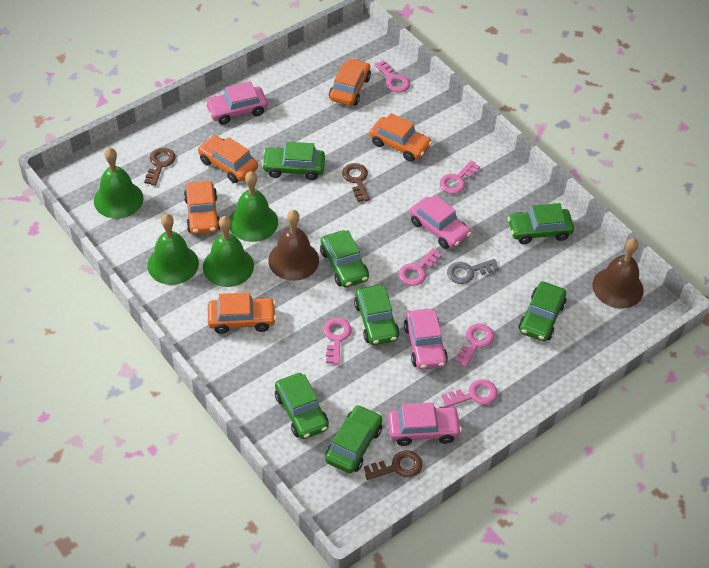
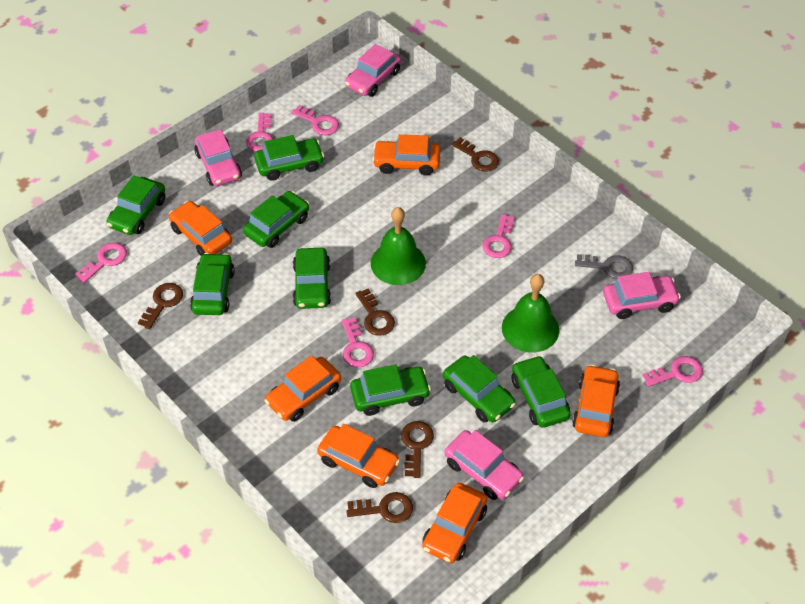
brown bell: [268,210,319,281] [592,238,643,309] = 2 -> none = 0
brown key: [144,148,176,186] [342,163,370,202] [364,450,422,480] = 3 -> [138,283,183,329] [346,492,413,523] [355,289,395,336] [401,421,434,478] [452,137,499,171] = 5
green bell: [94,148,143,219] [147,214,199,285] [203,216,254,287] [230,171,278,242] = 4 -> [371,207,426,285] [502,274,559,352] = 2
green car: [262,142,325,180] [275,373,329,439] [320,230,369,288] [325,405,382,473] [354,285,399,345] [508,203,574,244] [518,282,566,341] = 7 -> [107,176,165,235] [190,253,235,315] [243,191,309,248] [254,135,324,181] [293,248,331,309] [350,364,431,416] [443,355,516,423] [512,355,571,428] = 8
orange car: [184,181,220,234] [198,135,258,183] [208,293,276,334] [329,58,371,106] [370,113,432,162] = 5 -> [169,201,232,256] [265,356,341,422] [317,424,400,488] [372,134,440,176] [422,483,487,563] [572,365,620,437] = 6

